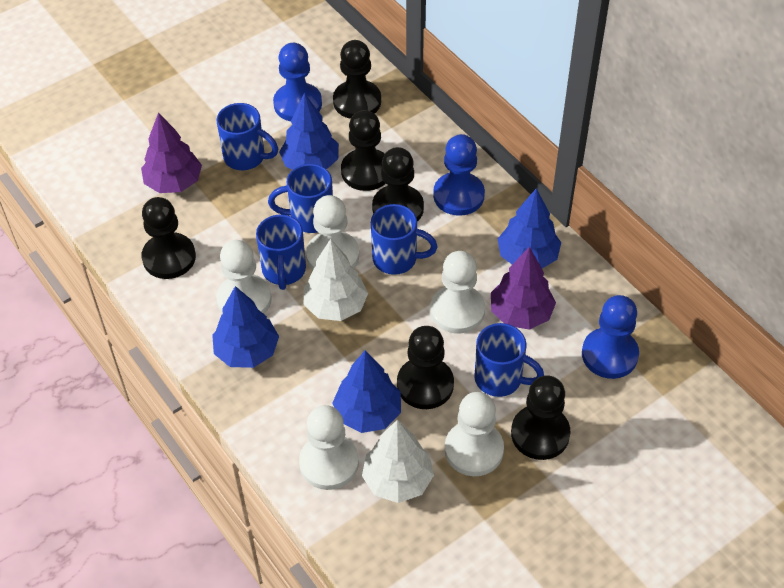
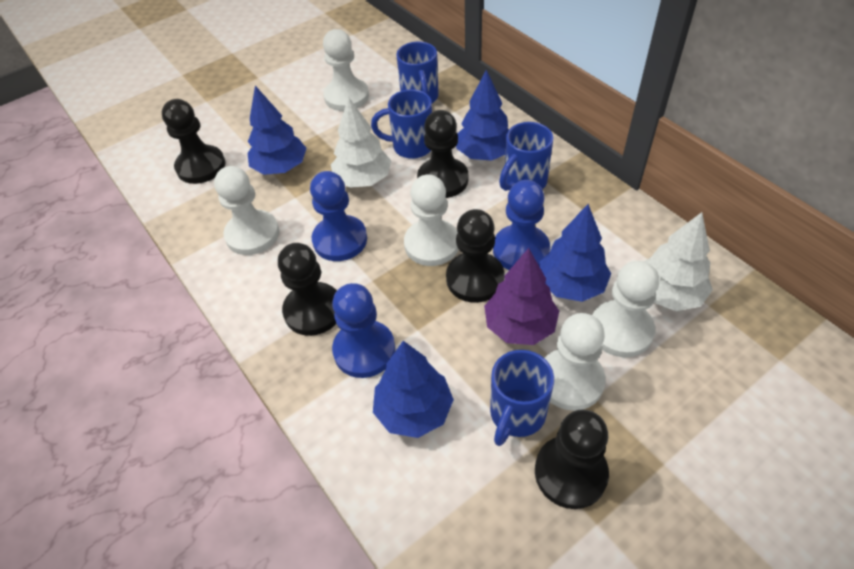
black pawn: [142,197,196,279] [333,40,381,119] [341,110,386,191] [372,147,424,222] [397,326,454,409] [511,375,570,460] = 6 -> [162,99,225,184] [278,243,337,336] [417,110,468,198] [446,209,504,303] [535,409,609,509] = 5
blue mug: [217,103,278,170] [256,214,306,290] [268,164,333,233] [371,204,438,275] [474,323,544,397] = 5 -> [371,89,432,159] [396,42,439,103] [490,350,554,446] [499,122,554,191] = 4
purple tree: [141,112,202,193] [491,247,556,329] = 2 -> [484,248,559,345] = 1

